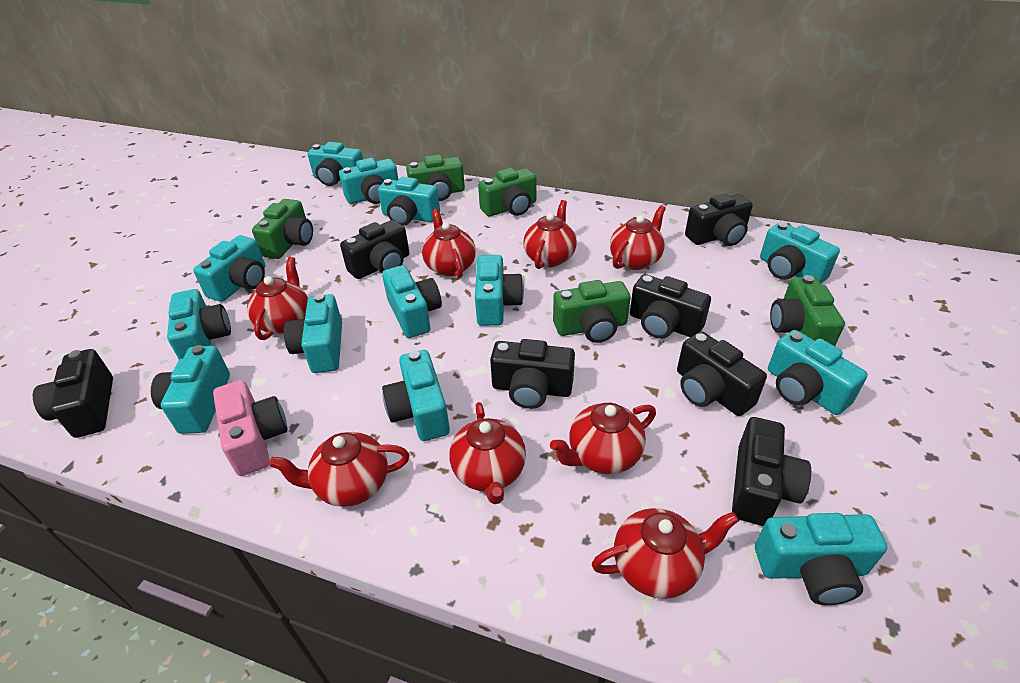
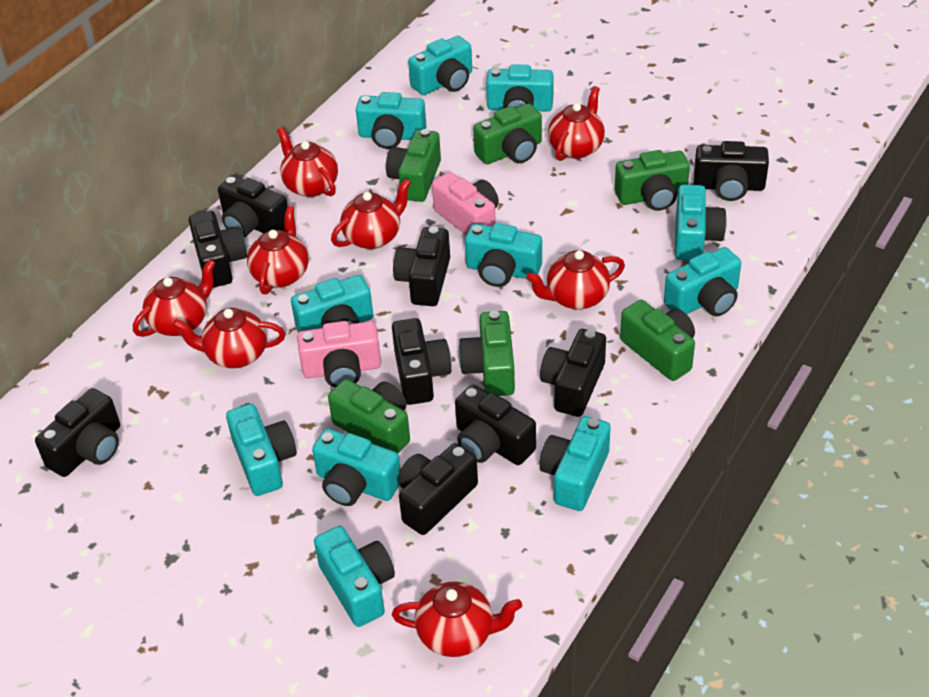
black camera: [33,349,113,438] [340,220,409,279] [490,339,575,409] [630,274,711,339] [677,331,767,416] [685,194,753,246] [732,417,811,526] = 7 -> [35,388,120,477] [189,211,247,288] [218,175,288,238] [392,318,451,405] [393,227,450,306] [398,443,478,535] [455,385,536,465] [540,329,606,417] [694,141,769,201] = 9
green camera: [252,199,313,259] [406,155,465,201] [478,168,536,216] [553,280,631,343] [770,275,845,346] = 5 -> [328,379,410,453] [386,129,441,202] [458,311,515,396] [473,103,542,165] [615,150,690,211] [620,300,695,381] = 6
pink camera: [213,380,288,476] = 1 -> [297,321,381,387] [432,172,499,235] = 2
turquoise camera: [151,345,230,434] [167,289,231,360] [193,235,265,302] [284,294,342,373] [307,142,363,186] [339,158,399,204] [378,177,440,226] [382,265,442,338] [382,350,450,441] [475,255,524,326] [755,513,888,605] [760,222,840,283] [768,330,868,415] = 13 -> [226,404,297,496] [291,275,373,332] [312,428,401,506] [314,526,395,627] [356,92,427,149] [408,36,472,95] [465,223,542,287] [486,64,553,112] [539,416,611,511] [664,247,741,317] [675,184,727,261] = 11

